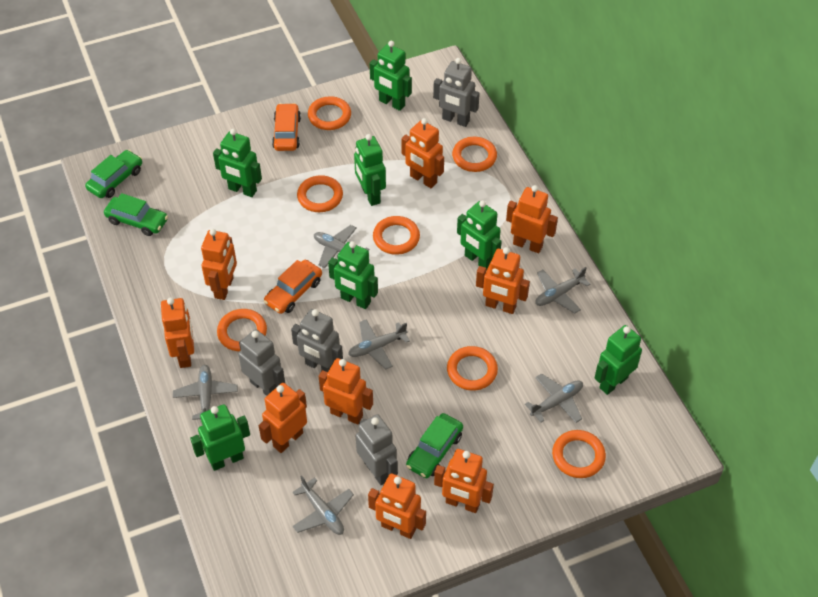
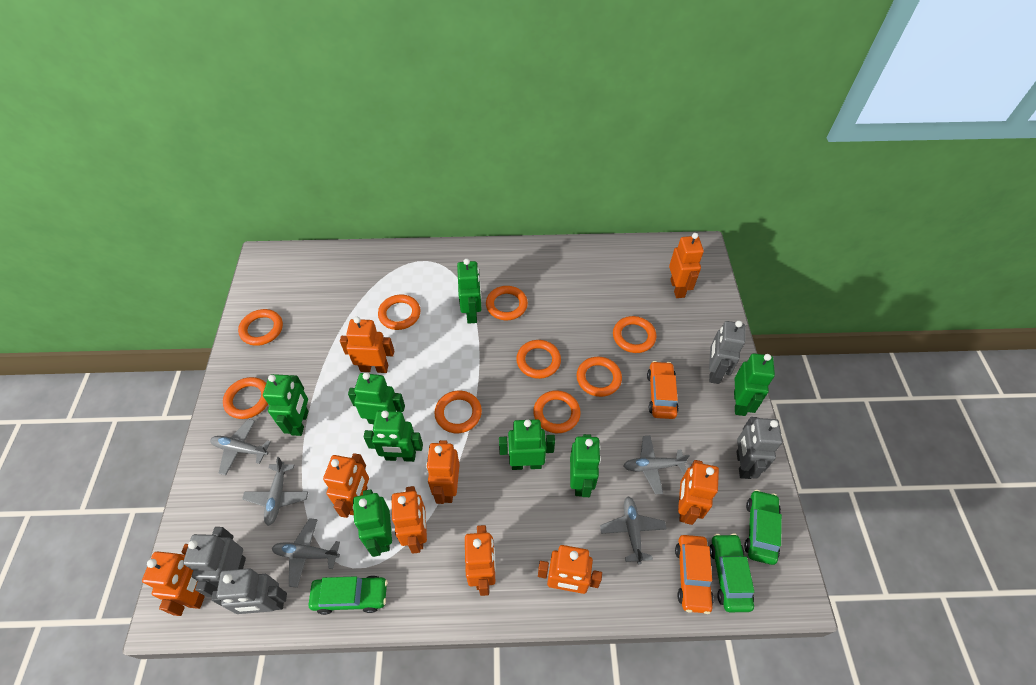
green robot: [190,404,250,471] [213,129,262,197] [328,241,378,309] [354,134,386,206] [370,41,412,111] [457,200,502,270] [595,325,642,395] = 7 -> [263,374,309,436] [348,372,405,424] [353,489,392,557] [364,411,423,462] [457,259,481,324] [499,419,555,470] [570,434,601,497] [734,353,775,416] = 8
grey plane: [173,365,238,420] [292,476,354,535] [314,225,370,268] [348,319,410,369] [525,373,583,423] [535,267,591,314] = 6 -> [210,419,271,475] [242,457,308,526] [272,518,340,588] [600,496,667,564] [624,435,690,494] = 5
orange ring: [217,309,267,351] [297,175,343,212] [308,96,351,130] [373,216,420,255] [447,346,498,391] [452,137,497,172] [552,430,606,478] = 7 -> [223,377,268,419] [238,309,283,346] [378,295,421,330] [434,391,482,433] [486,286,528,320] [516,340,561,379] [533,390,581,433] [577,357,622,397] [613,316,656,353] = 9

